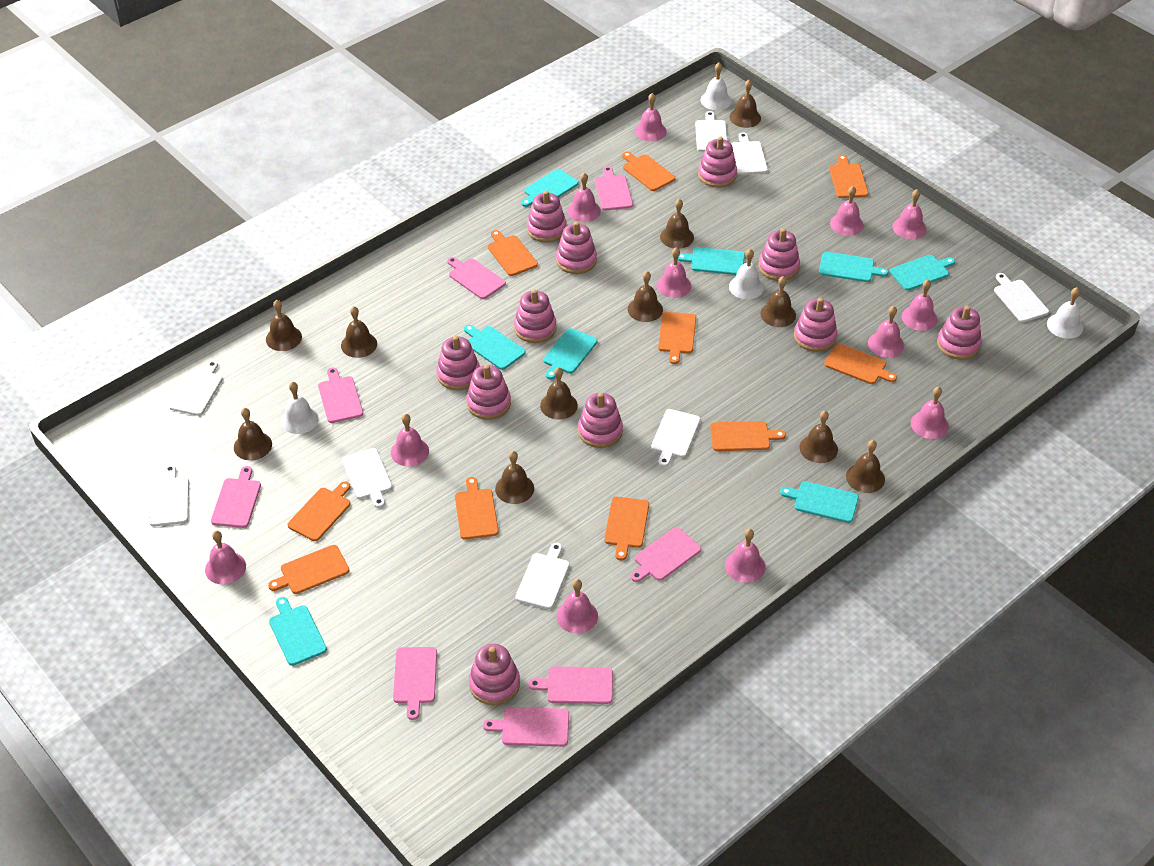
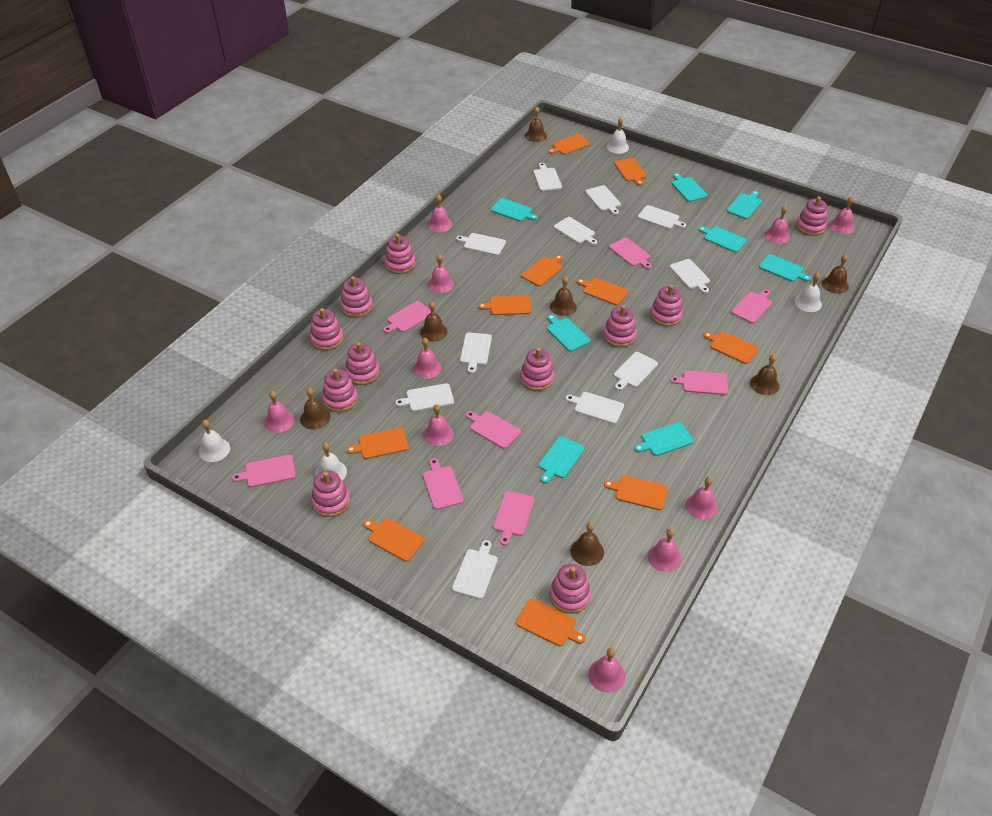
brown bell: [234,408,272,460] [266,300,302,351] [341,306,377,358] [495,451,534,504] [540,367,578,420] [628,271,663,322] [660,199,694,249] [730,80,761,128] [760,276,796,327] [800,411,838,463] [846,440,885,493] = 11 -> [300,388,330,430] [420,302,448,342] [525,107,547,142] [550,276,577,316] [570,522,604,566] [750,354,779,395] [822,254,849,294] = 7
pink bell: [205,531,246,585] [391,414,429,466] [556,579,598,634] [567,173,601,222] [635,93,667,142] [657,247,691,298] [725,529,766,583] [830,186,864,236] [868,306,904,357] [892,189,927,239] [902,280,937,331] [911,387,949,439] = 12 -> [264,391,295,433] [413,338,442,379] [423,404,454,446] [428,194,452,232] [428,254,454,293] [588,648,625,693] [648,529,682,572] [685,477,718,520] [765,206,790,244] [829,196,855,234] = 10
white cutting board: [149,465,189,526] [169,360,223,416] [342,448,392,508] [515,543,570,609] [651,409,700,467] [695,111,727,152] [731,132,768,175] [994,273,1049,322] = 8 -> [395,383,454,412] [452,540,498,599] [456,233,506,255] [460,333,492,373] [533,163,562,191] [554,217,597,245] [566,392,624,424] [585,185,621,215] [614,352,658,390] [638,205,686,229] [670,259,710,293] = 11

